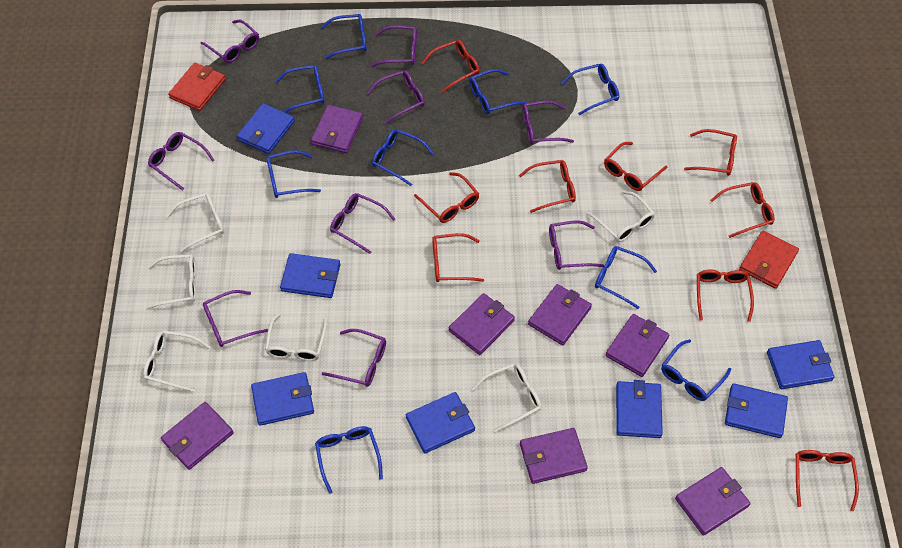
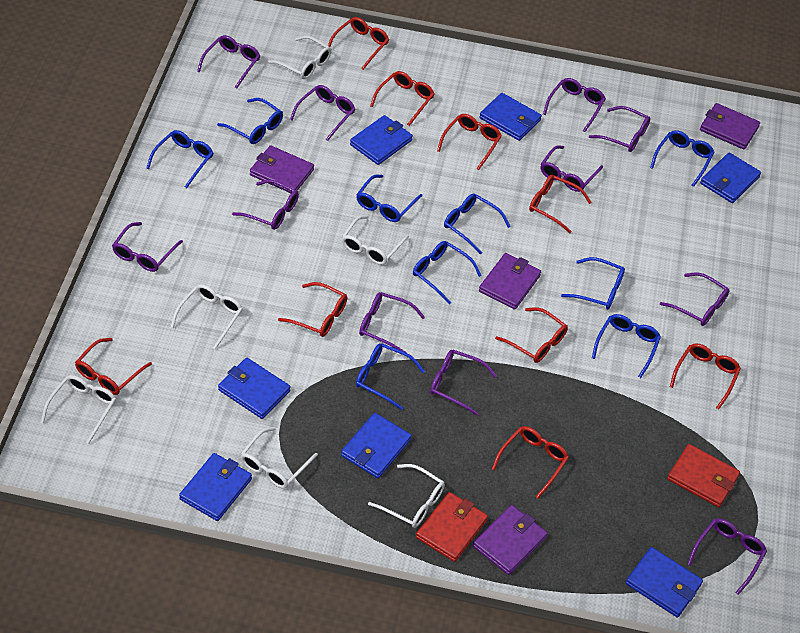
purple glasses: [148,132,215,191] [200,20,259,63] [203,290,268,347] [322,329,386,387] [330,193,395,254] [367,70,425,124] [372,26,417,66] [522,101,574,145] [549,220,604,270] = 9 -> [112,222,183,272] [197,35,260,89] [232,180,299,230] [290,85,355,141] [359,292,425,353] [430,350,497,415] [541,145,603,192] [543,78,606,132] [589,106,650,152] [660,272,729,326] [688,519,767,595] = 11
purple wallet: [161,402,234,470] [311,105,363,153] [449,293,515,355] [520,428,588,484] [528,284,592,345] [606,314,669,377] [675,467,750,536] = 7 -> [250,145,314,193] [473,505,548,575] [479,253,541,310] [700,103,760,150] = 4

